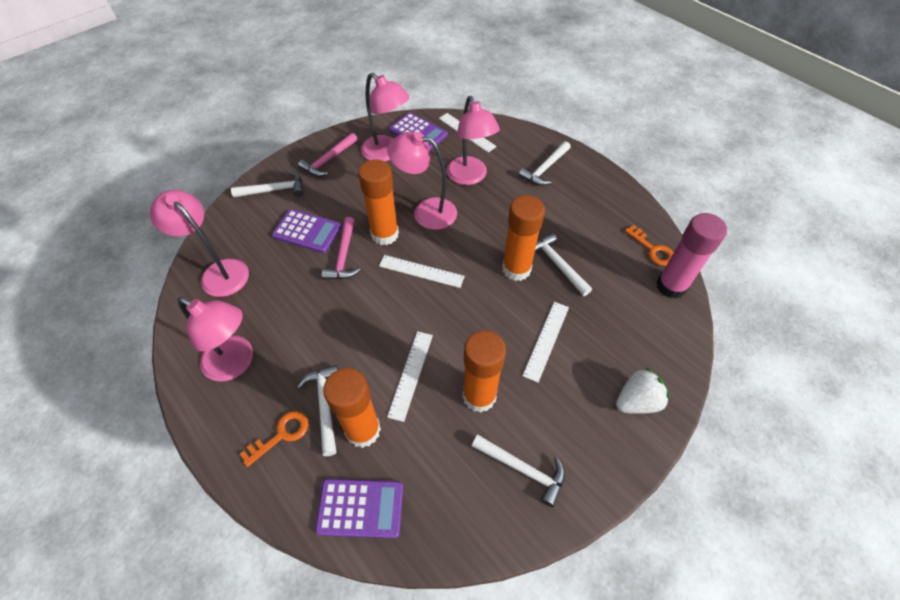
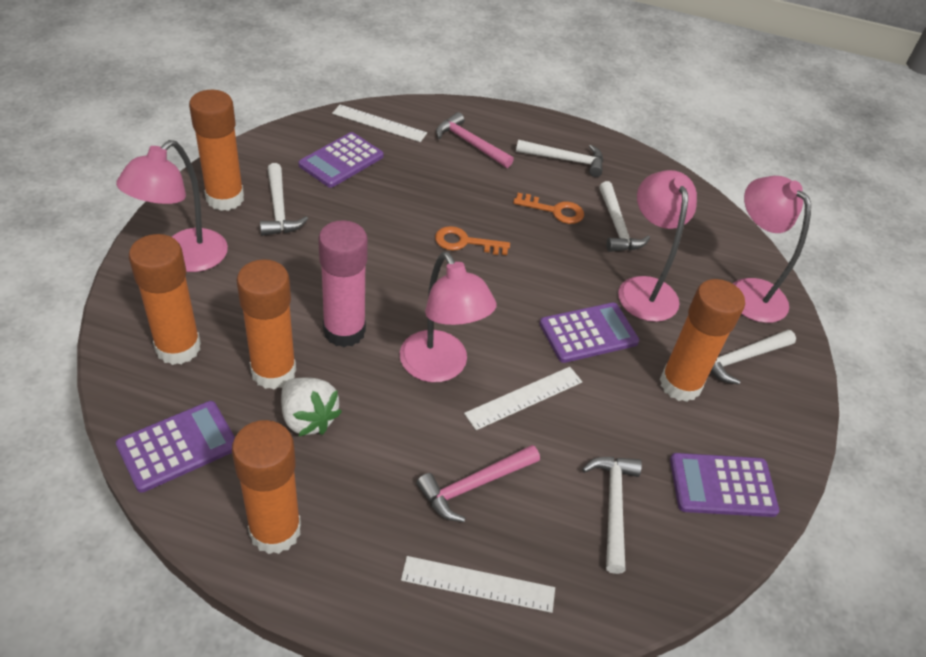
orange glue stick: [323,368,381,448] [358,159,399,245] [462,330,506,413] [502,195,545,281] = 4 -> [129,234,201,365] [189,90,244,211] [232,420,301,554] [236,259,296,390] [660,279,745,402] = 5
pink lamp: [150,190,249,297] [178,297,253,382] [361,73,409,162] [387,132,457,230] [447,96,500,185] = 5 -> [116,140,228,272] [400,252,497,382] [618,170,697,322] [733,176,811,323] = 4
purple calculator: [272,209,342,253] [315,479,403,538] [389,112,448,150] = 3 -> [116,401,235,493] [298,132,384,188] [539,302,639,363] [670,453,779,517] = 4
white ruler: [379,255,465,288] [387,331,433,422] [439,113,497,152] [522,302,569,383] = 4 -> [332,105,427,142] [401,556,555,613] [464,367,582,430] = 3

